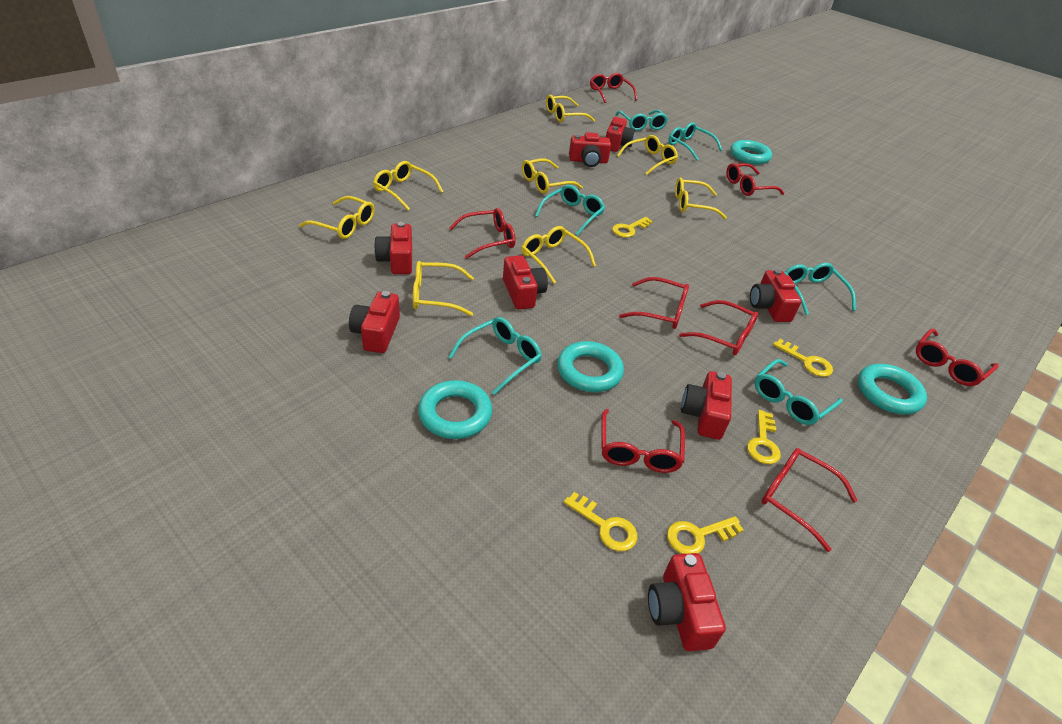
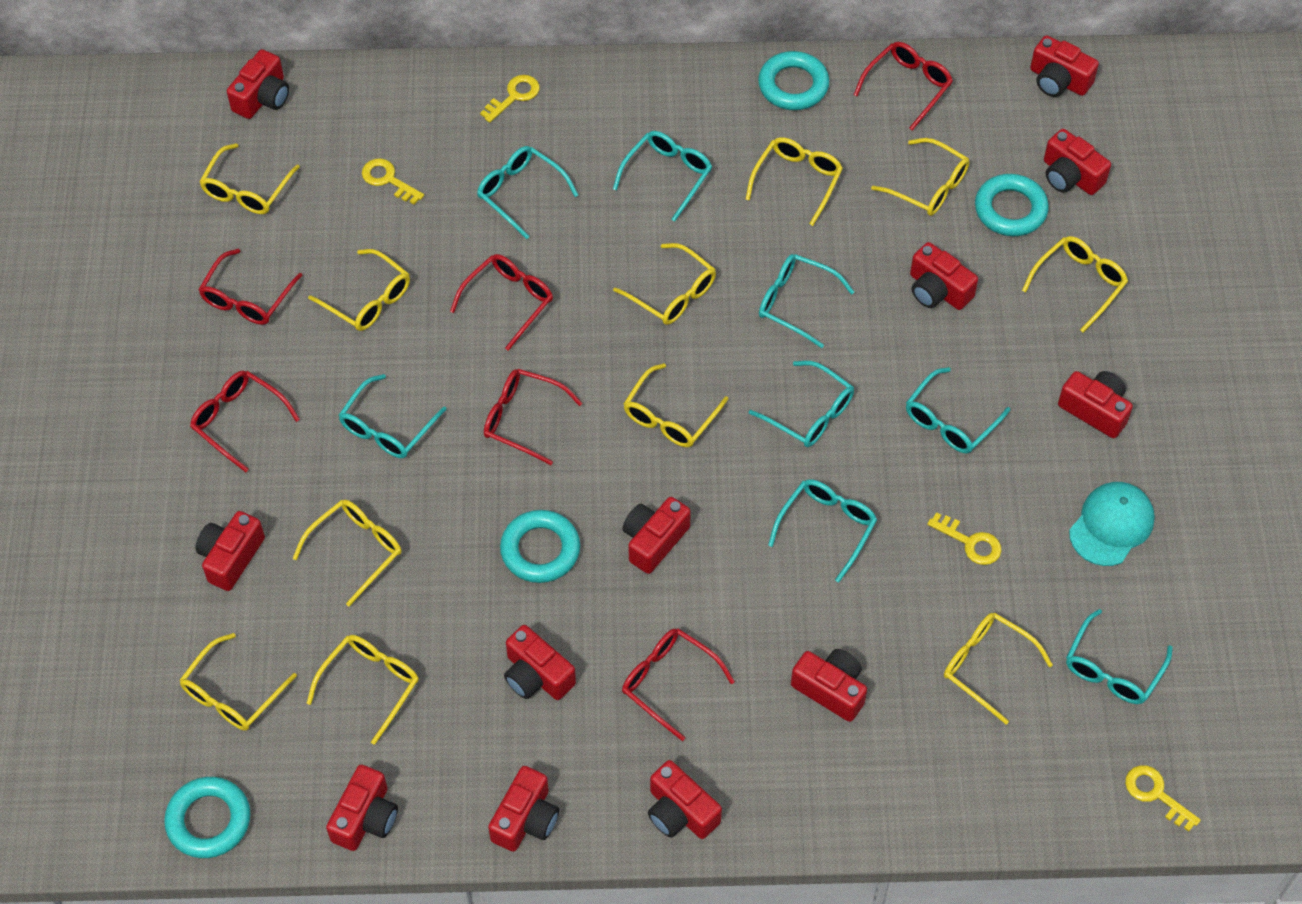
red camera: [349,291,400,353] [374,222,412,274] [503,255,548,310] [569,132,611,167] [606,117,635,152] [648,553,726,651] [681,371,732,440] [750,269,802,322] = 8 -> [195,511,265,591] [227,49,289,119] [326,765,398,851] [488,766,559,852] [504,625,576,700] [623,497,691,574] [648,760,722,839] [791,649,867,722] [910,242,978,310] [1030,35,1099,97] [1044,129,1111,195] [1058,371,1133,438] = 12
red glasses: [449,208,516,259] [590,73,637,103] [601,409,685,473] [619,277,689,329] [679,300,758,356] [726,163,785,196] [761,448,858,552] [916,329,999,386] = 8 -> [190,371,300,472] [198,249,303,325] [450,254,553,351] [484,369,583,465] [622,628,735,741] [854,42,953,130] = 6
turquoise cap: none = 0 -> [1069,482,1155,566] = 1
turquoise glasses: [449,317,542,395] [535,185,605,236] [615,110,668,131] [668,122,722,161] [755,359,843,425] [784,263,856,315] = 6 -> [339,374,447,458] [477,146,578,239] [613,131,712,221] [749,361,854,447] [759,254,854,348] [768,479,877,583] [906,367,1010,453] [1066,609,1173,704] = 8
yellow glasses: [299,196,374,239] [373,161,443,210] [413,261,474,316] [521,226,596,284] [522,158,583,194] [546,95,595,122] [617,135,678,175] [675,178,727,219] = 8 -> [180,633,297,731] [199,143,300,214] [293,500,401,607] [307,635,419,745] [308,249,410,331] [613,243,716,325] [623,363,728,447] [745,137,843,226] [871,138,970,216] [944,613,1053,724] [1022,236,1128,332] = 11
yellow key: [564,492,637,551] [612,217,653,238] [667,516,744,554] [747,410,781,464] [773,339,833,377] = 5 -> [362,158,424,205] [480,75,540,123] [927,512,1002,565] [1125,765,1201,832] = 4

